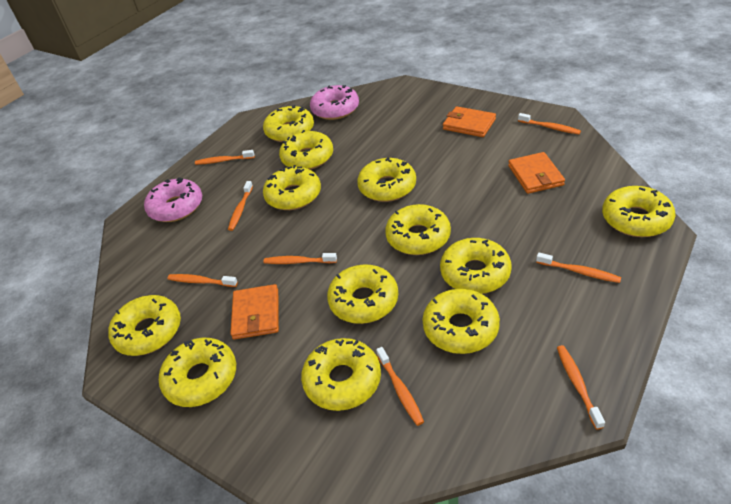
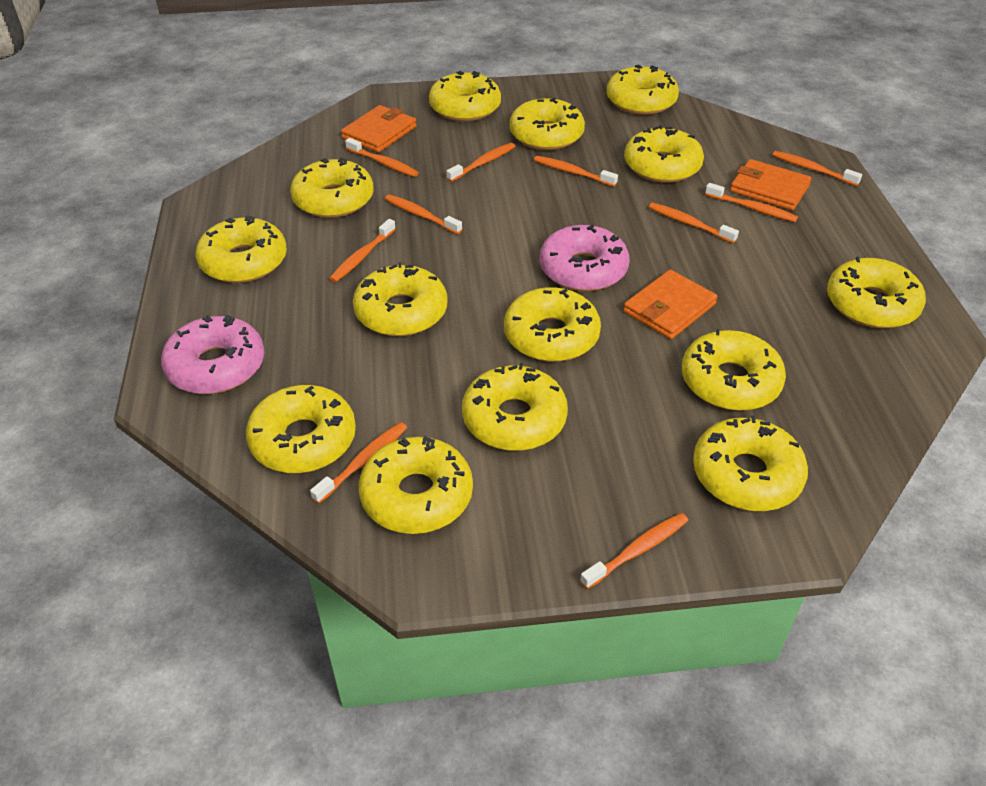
orange toothbrush: [167,274,238,287] [195,150,255,165] [228,181,253,231] [264,253,337,264] [376,347,424,426] [518,113,581,134] [536,253,621,283] [557,345,605,430] = 8 -> [310,422,407,504] [329,219,396,282] [345,138,419,177] [385,194,462,234] [446,143,515,182] [534,156,618,187] [580,513,688,589] [649,203,739,243] [705,183,798,222] [773,151,862,186] = 10
yellow donut: [108,295,181,356] [159,338,236,407] [263,105,314,142] [263,165,321,210] [279,130,333,170] [301,338,381,411] [327,265,399,324] [357,157,416,202] [385,204,451,255] [422,289,500,354] [440,238,511,294] [602,186,676,237] = 12 -> [196,215,287,283] [246,385,356,473] [290,157,373,218] [353,262,448,336] [359,436,473,534] [429,71,501,122] [462,363,568,451] [504,287,601,362] [509,98,585,150] [607,65,679,115] [624,125,704,183] [682,329,786,411] [693,415,808,511] [827,257,926,329] = 14

